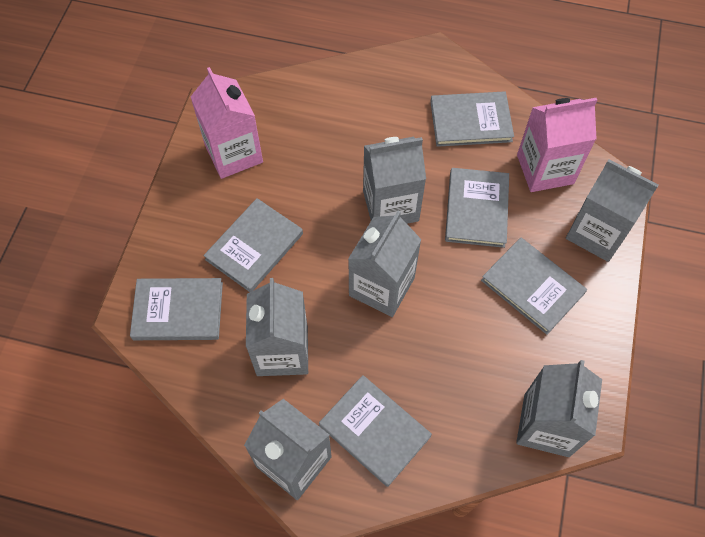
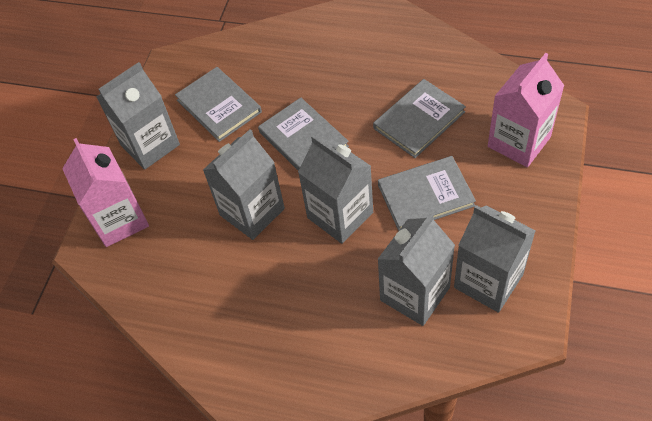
grey book: [130,278,223,340] [204,198,303,292] [319,375,432,487] [430,91,514,147] [445,168,509,248] [481,238,587,335] = 6 -> [175,67,262,142] [258,98,349,171] [373,79,466,158] [378,156,476,231] = 4
grey carton: [244,399,332,500] [246,278,308,376] [348,211,422,317] [363,137,426,224] [516,360,602,457] [566,159,659,262] = 6 -> [96,62,180,170] [203,129,285,240] [298,135,373,244] [377,213,455,326] [454,205,536,313] = 5

